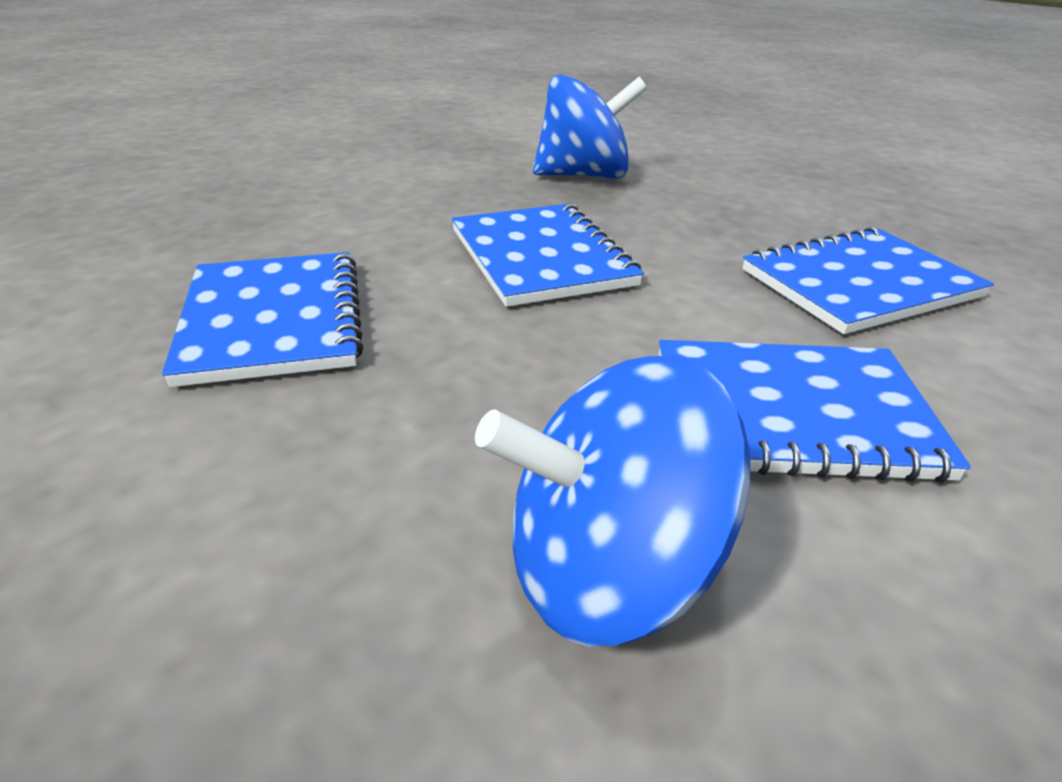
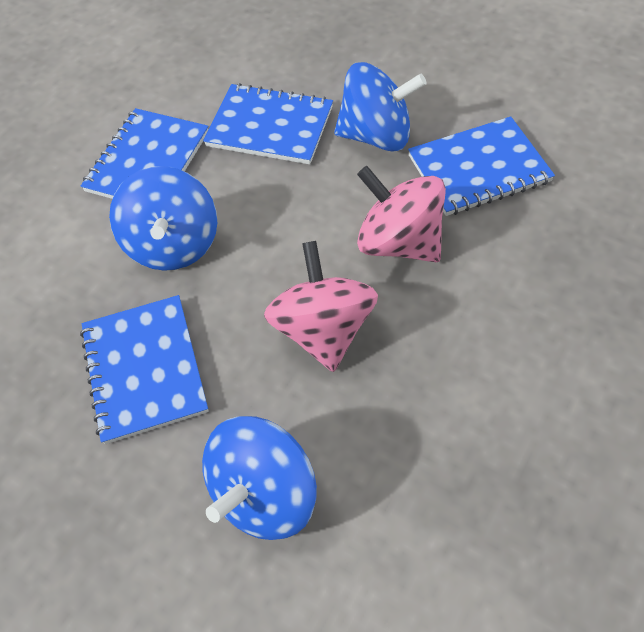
blue spinning top: [475,356,750,646] [533,74,647,179] = 2 -> [109,166,217,271] [202,416,317,540] [334,62,427,152] = 3
pink spinning top: none = 0 -> [264,241,378,372] [357,166,446,262] = 2

